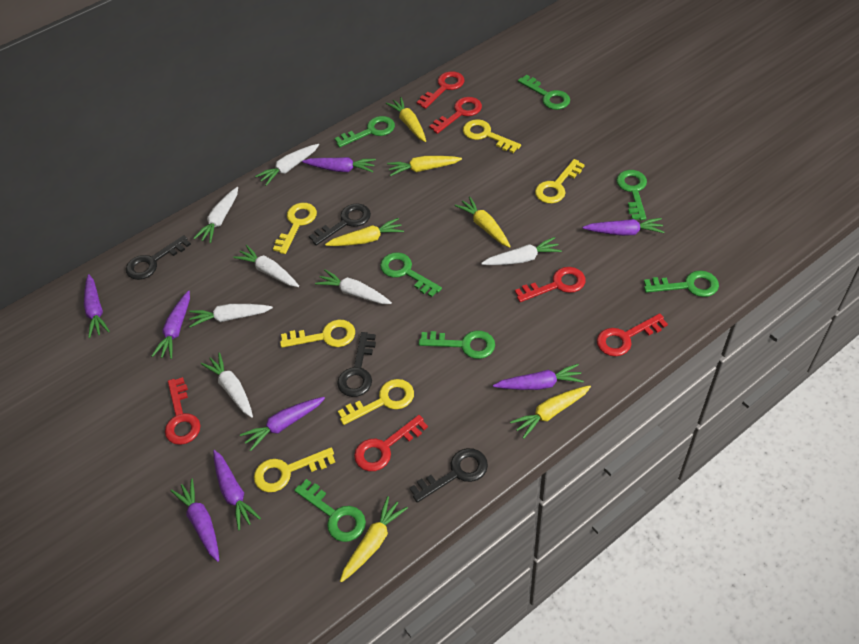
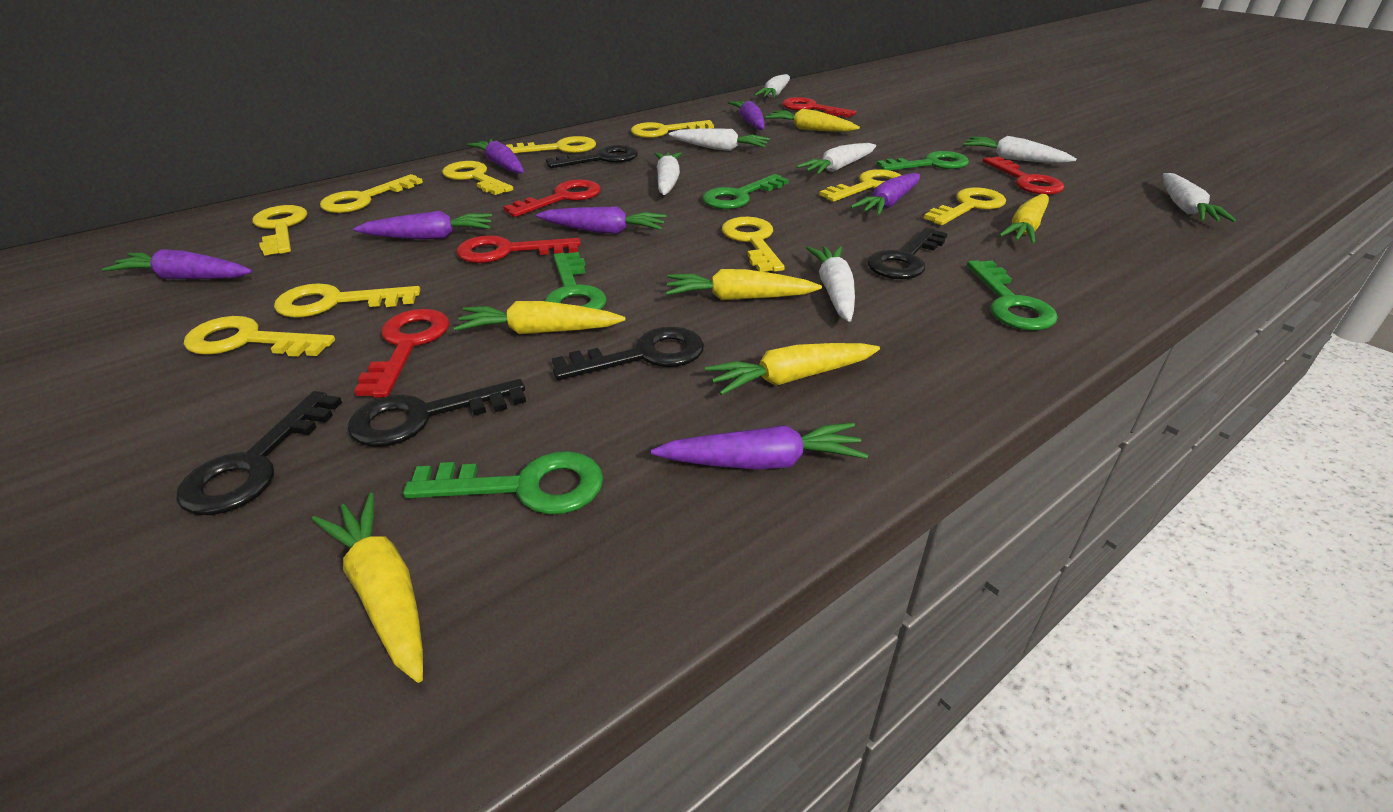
black key: [126,235,191,280] [309,203,371,246] [337,332,376,397] [409,448,488,503] = 4 -> [176,391,342,515] [348,379,526,447] [546,145,638,168] [552,327,704,380] [868,227,948,279] = 5
green key: [294,479,366,542] [335,116,395,148] [380,252,442,297] [418,330,495,359] [518,75,570,110] [616,170,647,220] [644,271,719,297] = 7 -> [403,451,603,515] [545,252,607,310] [702,174,789,209] [877,151,969,171] [967,260,1058,330] = 5
purple carrot: [84,274,110,338] [152,290,190,359] [170,479,219,562] [213,450,261,530] [240,397,325,451] [302,157,376,172] [493,364,584,390] [582,218,664,236] = 8 -> [102,249,252,279] [353,211,492,240] [467,139,524,174] [536,207,667,234] [651,422,868,470] [728,100,765,130] [850,173,920,215] = 7
red key: [165,377,201,445] [354,415,428,471] [417,71,465,109] [429,97,482,134] [515,267,585,302] [597,313,668,356] = 6 -> [354,309,450,398] [456,235,581,263] [503,179,601,217] [782,97,856,118] [983,156,1064,195] = 5
yellow key: [254,448,335,492] [273,203,317,254] [280,319,355,348] [338,379,414,425] [463,119,521,153] [535,159,585,203] = 6 -> [184,316,335,357] [252,205,307,256] [274,283,420,318] [320,174,423,213] [442,161,513,195] [506,136,596,153] [631,120,714,138] [722,217,785,272] [820,169,901,202] [924,187,1006,225] = 10

